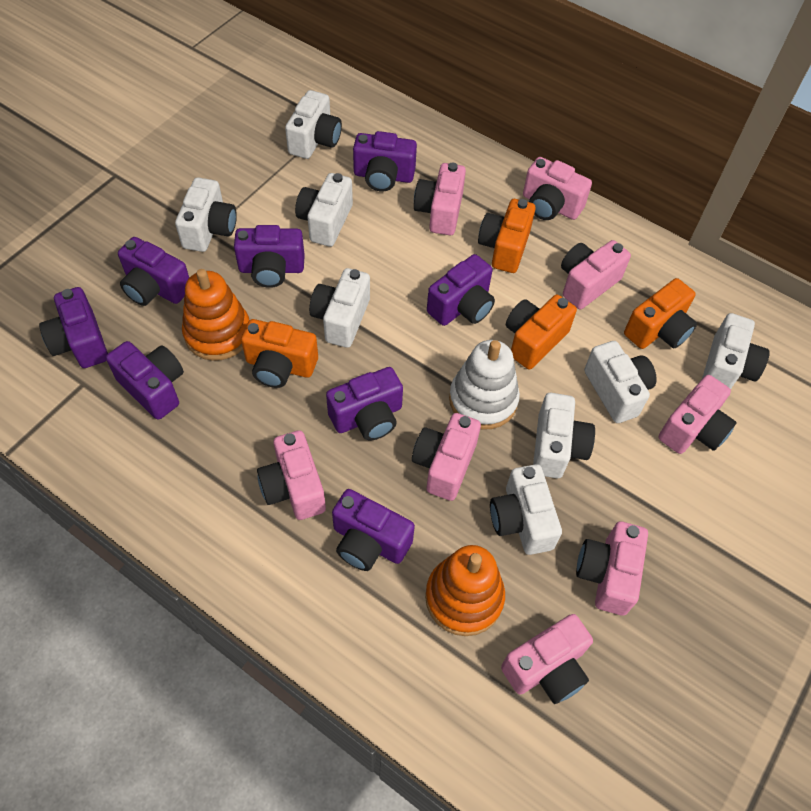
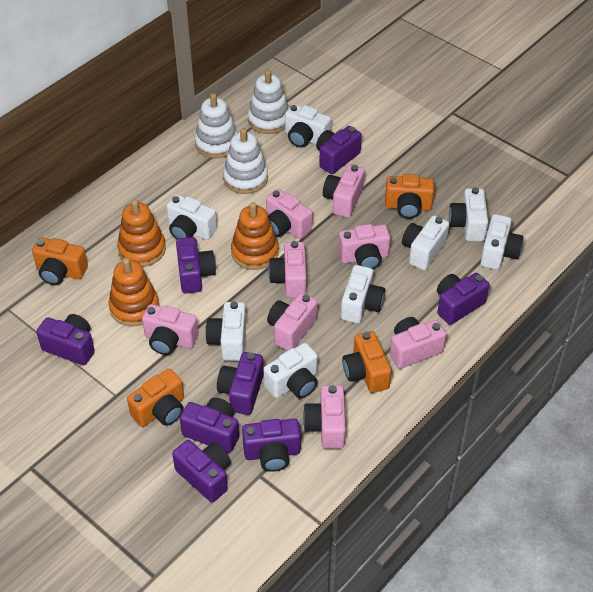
orange stacking toy: [182,269,249,361] [425,545,505,636] = 2 -> [109,258,159,326] [117,199,166,267] [231,202,279,270] = 3
white stacking toy: [449,340,520,430] = 1 -> [195,93,237,158] [223,128,268,194] [248,70,289,134] = 3

